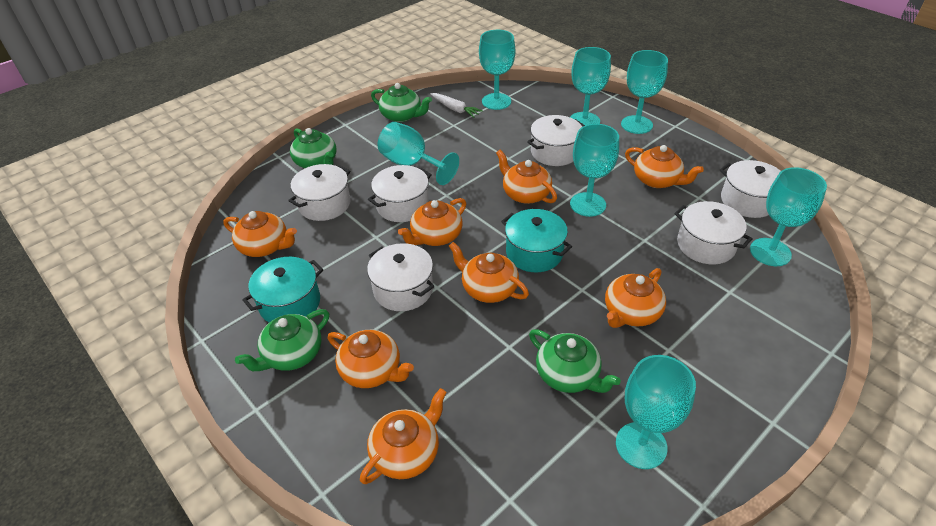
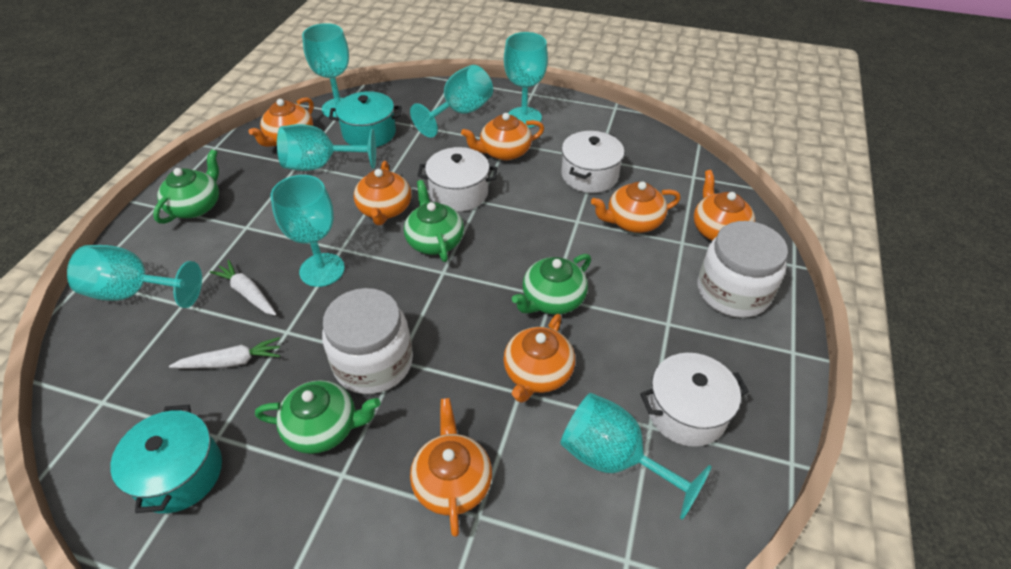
orange teapot: [223,211,297,257] [328,330,414,388] [360,388,447,484] [398,198,466,246] [449,242,529,303] [496,150,557,204] [605,268,666,328] [625,145,704,188] = 8 -> [248,97,314,147] [354,161,411,225] [410,398,492,537] [461,113,544,160] [504,314,575,403] [591,181,680,233] [694,170,755,241] = 7
white carrot: [430,93,483,118] = 1 -> [169,337,280,369] [210,260,277,316] = 2
white jar: none = 0 -> [322,288,413,394] [698,221,788,318] = 2
white pot: [288,164,351,221] [367,243,434,311] [368,165,432,222] [527,115,585,166] [674,201,752,265] [720,160,781,218] = 6 -> [417,147,497,212] [561,131,624,193] [640,353,749,447] = 3

